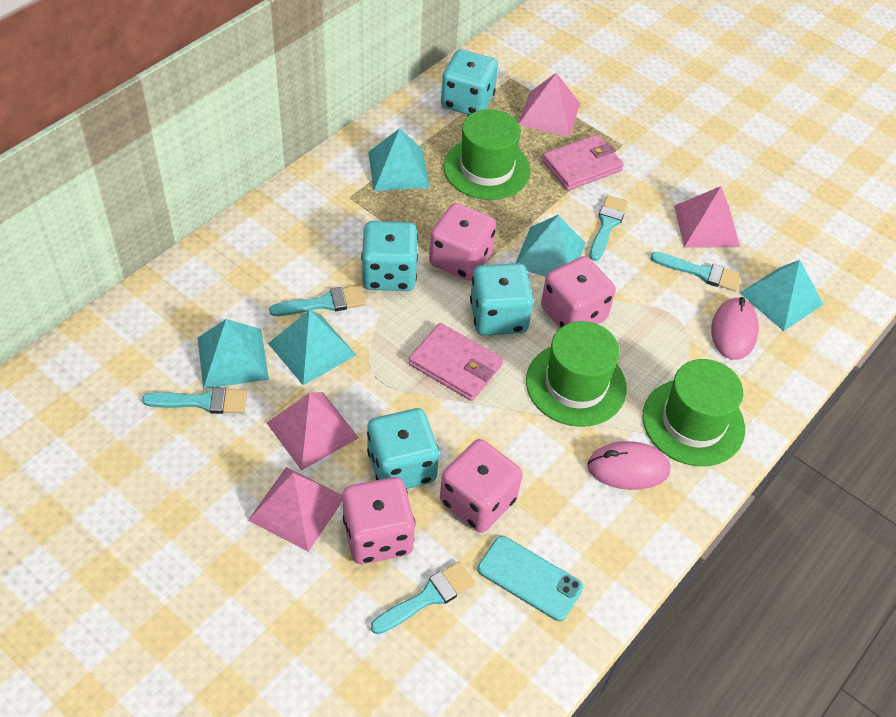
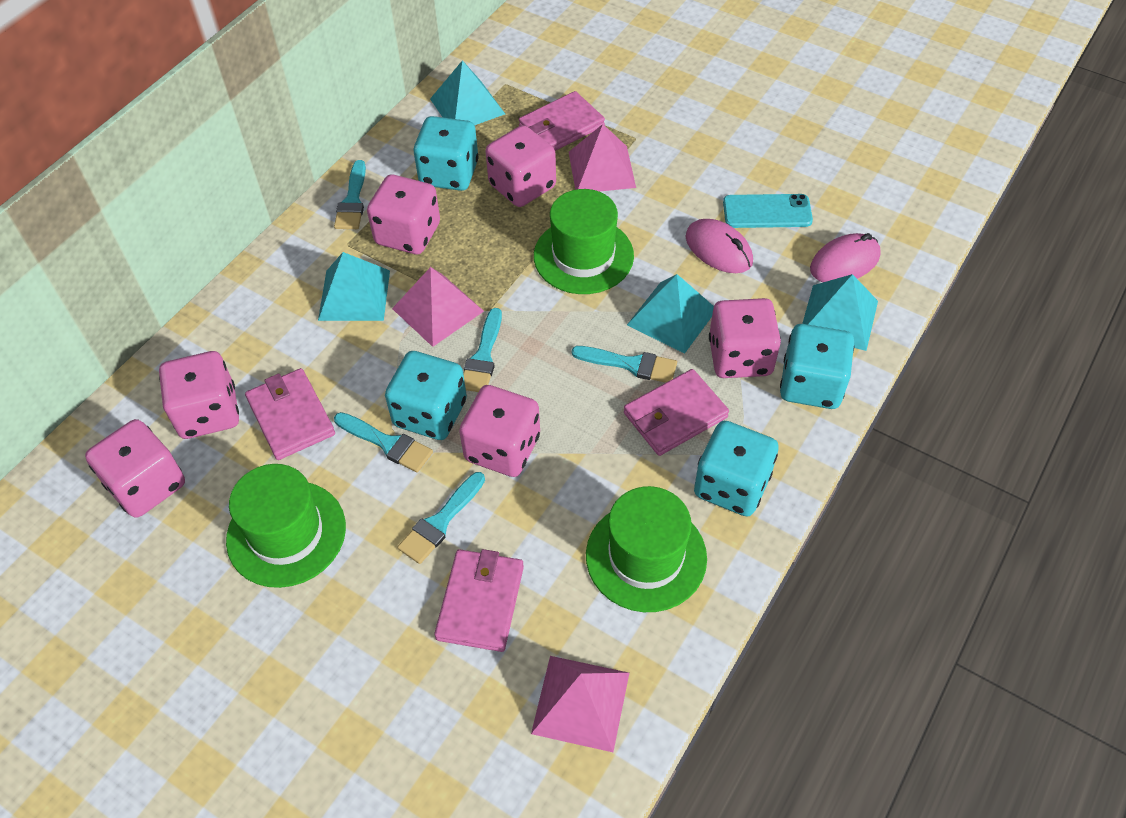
pink dice: [342,477,415,564] [429,203,496,281] [440,439,522,533] [541,256,616,328] = 4 -> [85,419,185,518] [159,351,239,439] [367,174,440,255] [459,385,540,477] [485,125,556,207] [709,298,781,378] = 6
pink pyramid: [248,467,343,552] [266,392,359,471] [518,73,580,137] [674,186,740,247] = 4 -> [392,267,484,347] [531,656,629,752] [569,124,636,192] = 3
pink wallet: [408,323,503,401] [542,134,624,191] = 2 -> [245,368,335,460] [434,549,524,652] [519,91,605,151] [624,369,729,456] = 4
turquoise pyramid: [198,319,269,389] [268,310,356,385] [368,128,430,191] [516,215,585,277] [740,260,823,331] = 5 -> [318,252,390,321] [430,60,505,125] [627,274,714,354] [802,274,878,351] = 4

